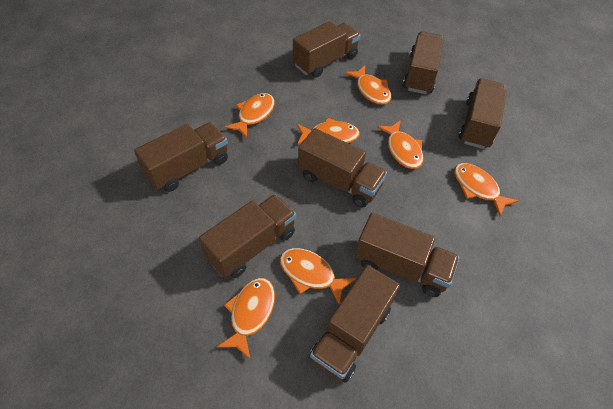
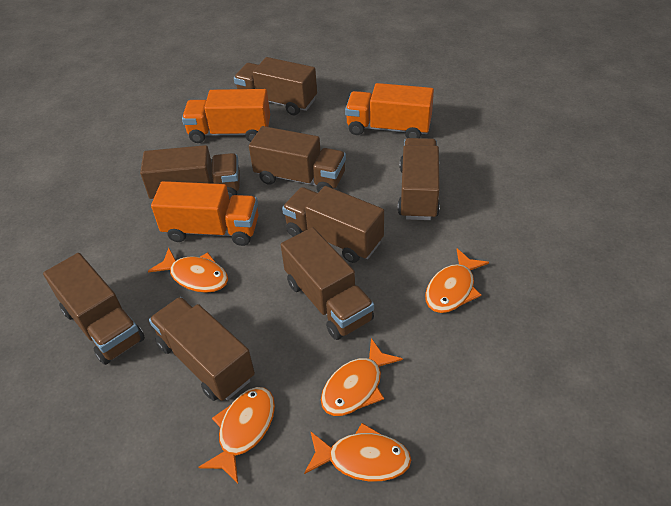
orange fish: [217,278,275,360] [225,93,275,138] [280,248,356,305] [297,118,360,145] [345,66,391,105] [377,120,423,169] [454,163,518,217] = 7 -> [148,248,228,293] [199,387,275,483] [304,423,411,481] [321,338,403,416] [425,248,489,313] = 5
orange truck: none = 0 -> [151,181,258,246] [182,89,270,143] [345,83,434,138] = 3

